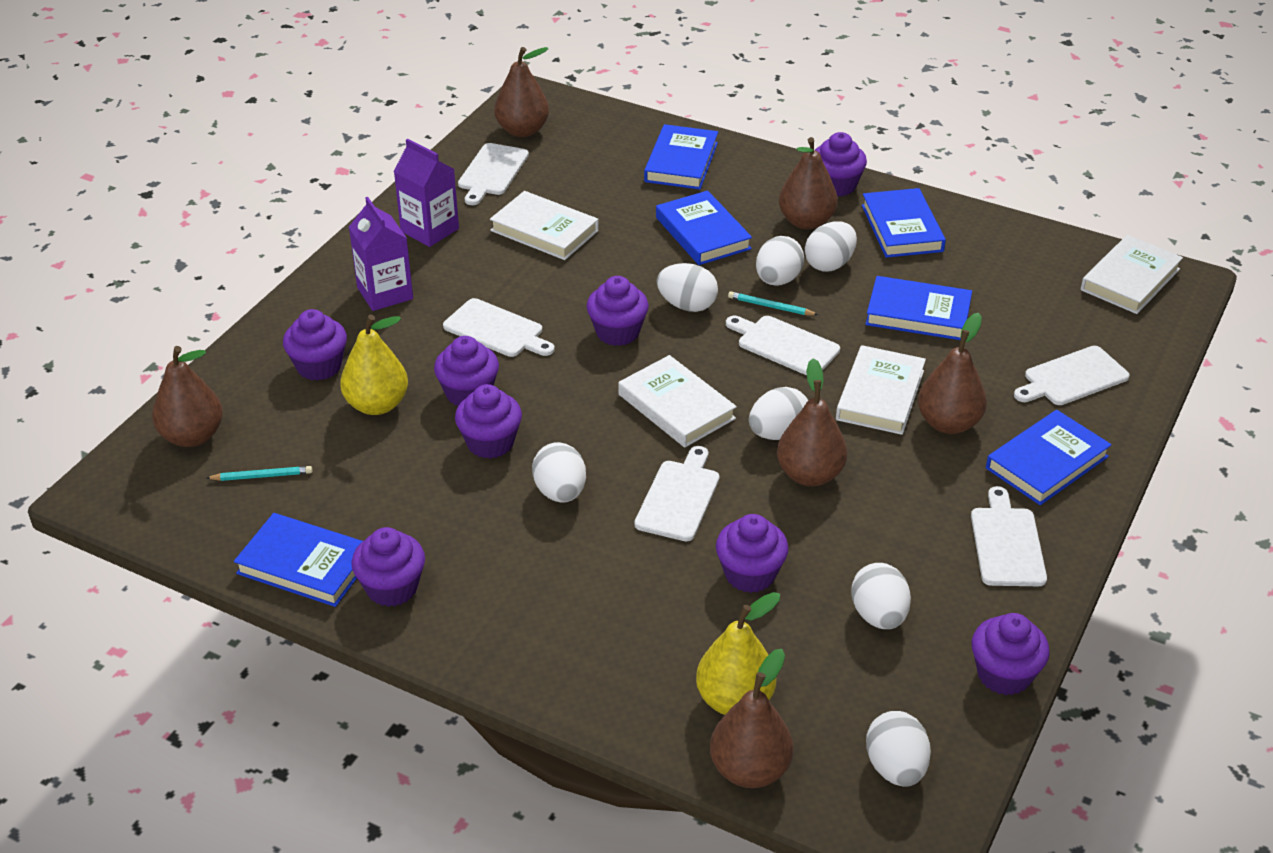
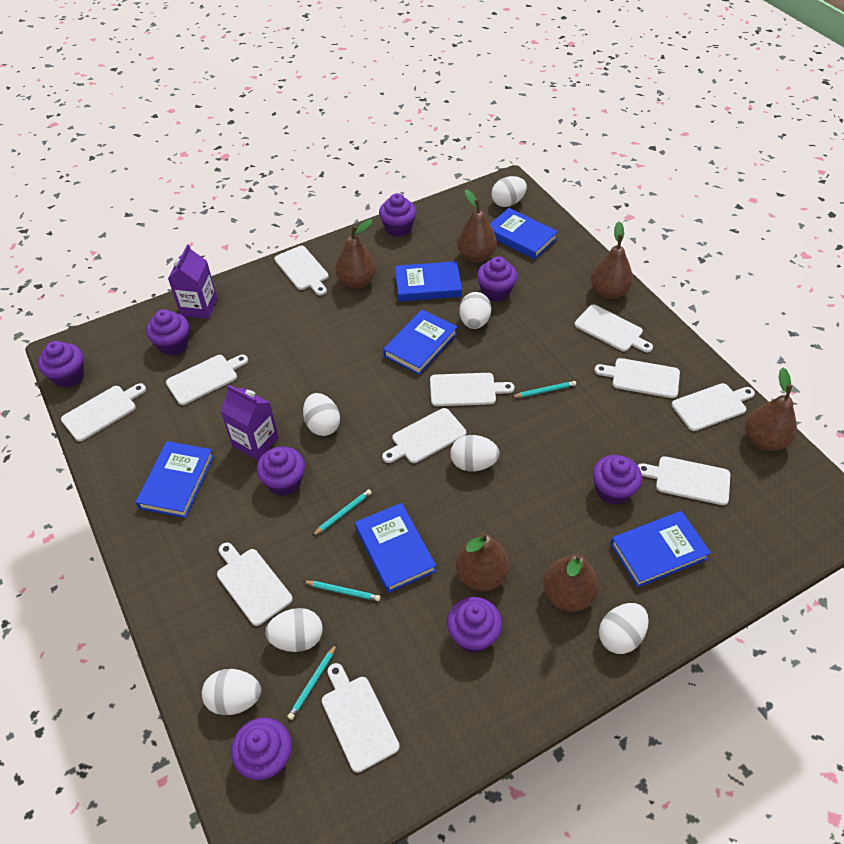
turquoise pencil: [206,466,312,481] [728,291,818,315] = 2 -> [287,644,337,720] [303,581,380,601] [312,489,372,536] [512,381,576,398] = 4
white book: [490,191,599,260] [618,355,737,448] [836,345,926,435] [1081,235,1183,314] = 4 -> none = 0
white cutting board: [443,298,555,357] [458,143,529,205] [634,446,719,541] [726,316,840,375] [971,486,1047,586] [1014,346,1130,405] = 6 -> [61,383,146,442] [166,355,248,405] [217,542,293,626] [274,246,329,295] [322,663,400,773] [382,408,466,463] [430,373,514,406] [575,305,653,352] [594,358,680,398] [638,456,730,505] [672,383,755,431] = 11
yellow pear: [340,314,408,415] [696,592,780,715] = 2 -> none = 0

